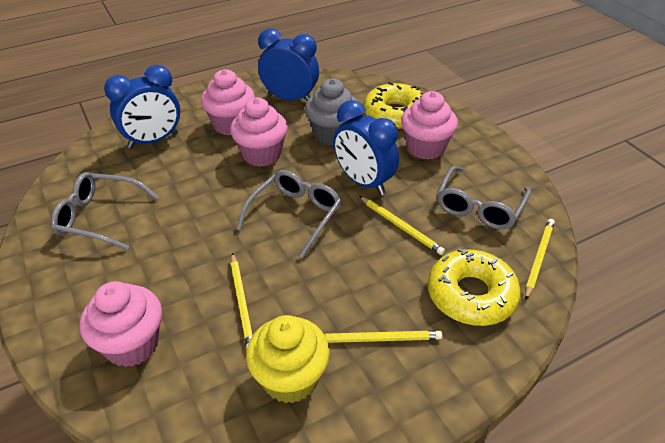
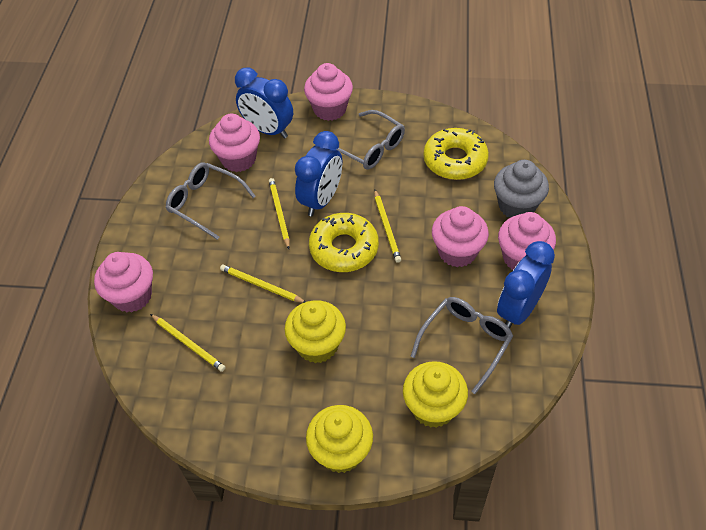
pink cupcake: [80,281,162,367] [201,69,255,136] [230,98,288,167] [401,91,458,160] = 4 -> [94,252,153,313] [209,114,260,172] [304,63,353,121] [432,206,489,267] [498,212,556,270] = 5
yellow cupcake: [246,315,330,404] = 1 -> [285,300,346,363] [306,405,373,473] [403,361,468,428] = 3

